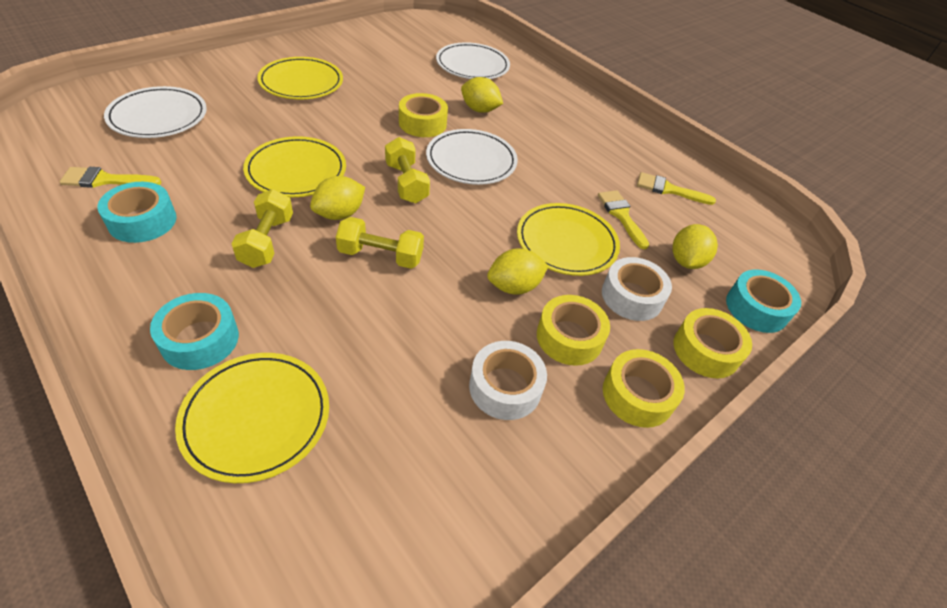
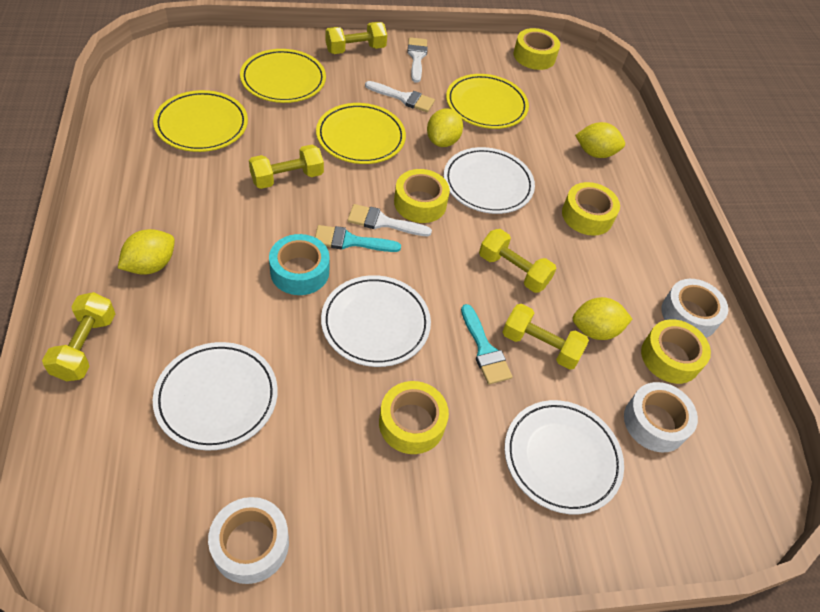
turquoise brush: none = 0 -> [315,225,401,252] [461,304,513,385] = 2
turquoise tape: [97,182,176,243] [150,293,239,370] [726,269,801,333] = 3 -> [269,234,330,295] = 1
white brush: none = 0 -> [347,204,432,236] [365,81,435,112] [408,37,428,83] = 3
white plate: [104,86,207,138] [426,129,518,185] [436,42,510,79] = 3 -> [153,342,278,451] [321,275,431,367] [444,147,535,214] [504,400,624,514] = 4
white tape: [469,341,547,420] [602,257,672,321] = 2 -> [208,497,289,584] [624,382,698,453] [661,279,728,338] = 3
yellow brush: [59,167,161,188] [598,190,649,249] [637,172,716,205] = 3 -> none = 0
yellow dumbbell: [231,189,293,268] [336,217,424,269] [385,137,430,203] = 3 -> [42,292,115,381] [249,145,324,189] [325,22,387,54] [479,229,557,293] [502,304,589,370] = 5
yellow tape: [399,93,448,137] [537,295,610,366] [603,349,685,428] [674,308,752,378] = 4 -> [379,381,449,454] [394,169,450,223] [514,28,560,70] [562,182,620,236] [641,319,711,384] = 5

